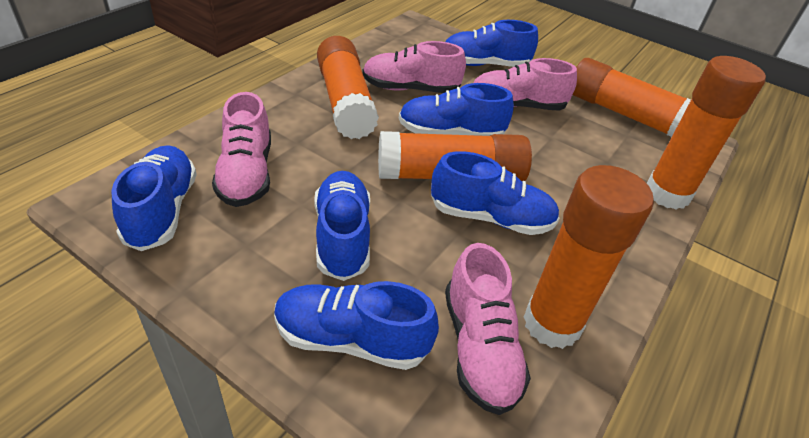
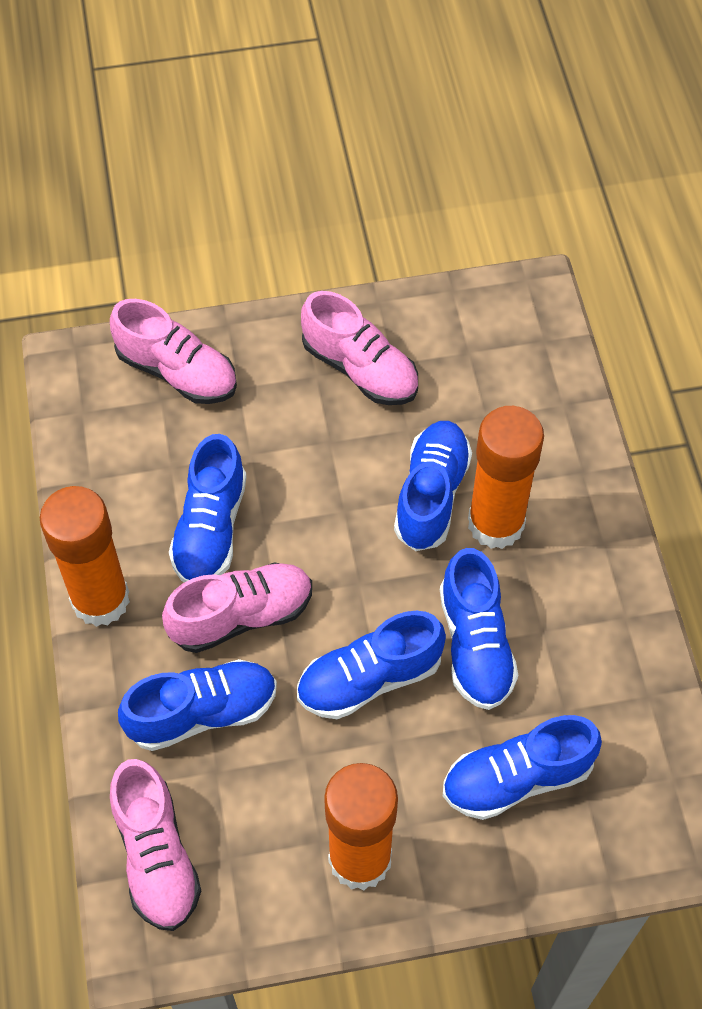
orange glue stick: [317,36,379,139] [378,131,532,182] [524,165,654,349] [573,58,691,137] [647,56,766,209] = 5 -> [40,486,130,627] [324,763,398,891] [468,406,544,549] = 3

